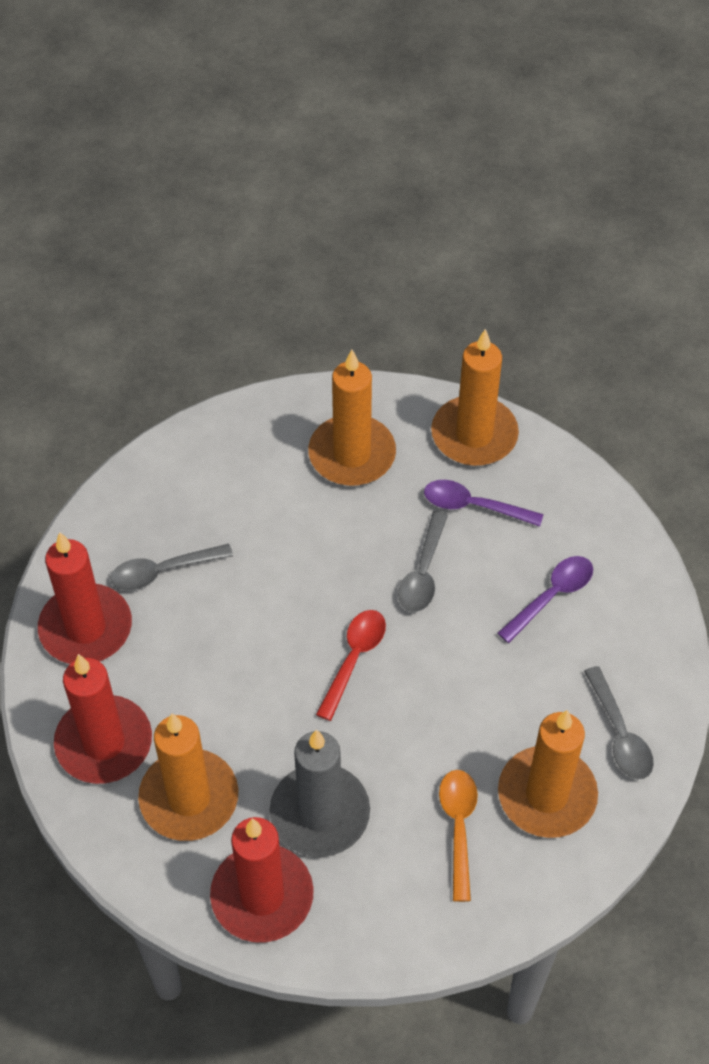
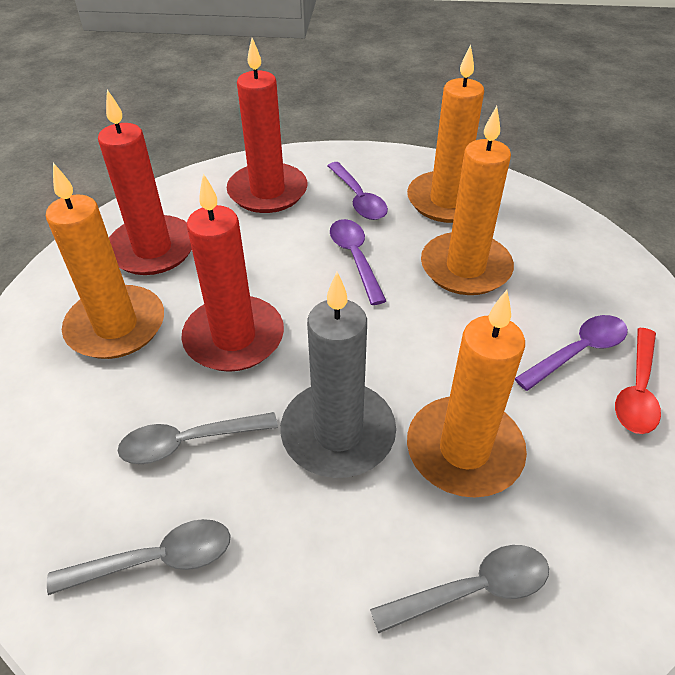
orange spoon: [439,770,478,902] = 1 -> none = 0
purple spoon: [424,480,544,527] [497,556,593,643] = 2 -> [327,162,388,220] [330,219,386,305] [515,315,628,391] = 3

